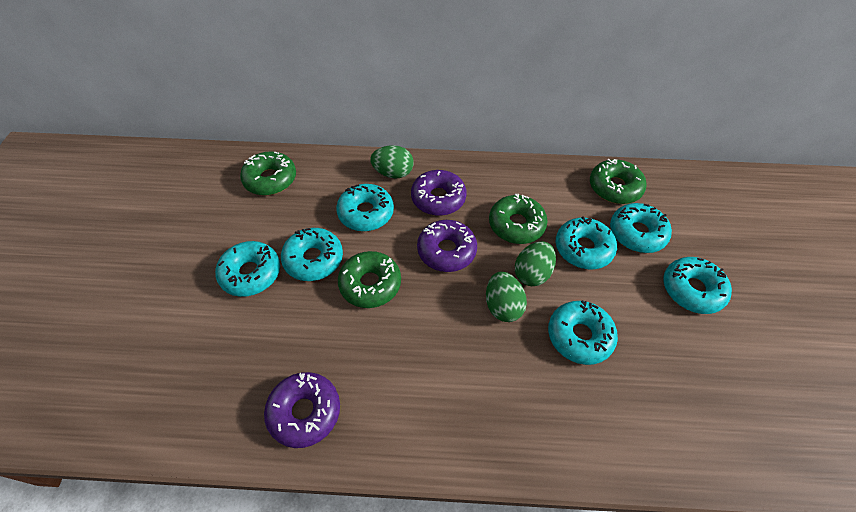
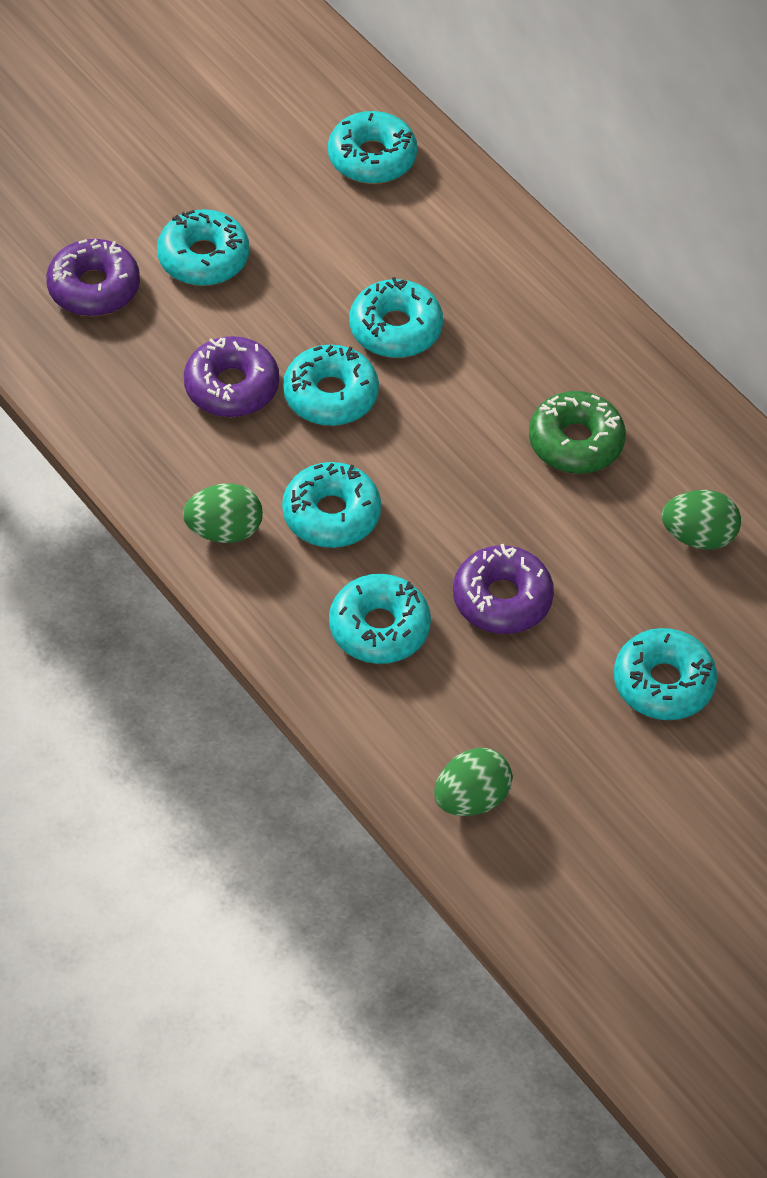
green donut: [240,151,296,196] [338,251,401,308] [489,194,548,244] [590,159,646,204] = 4 -> [529,391,626,474] = 1

